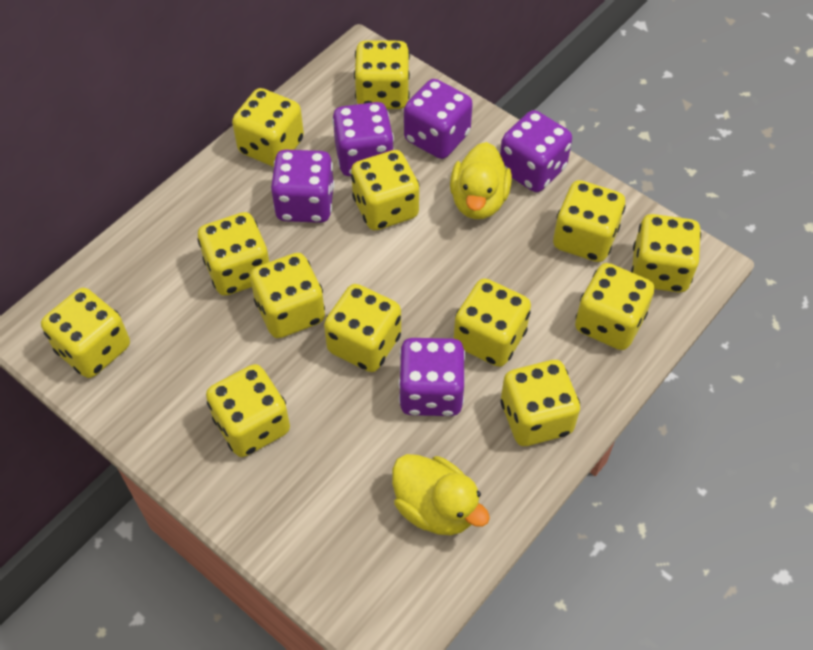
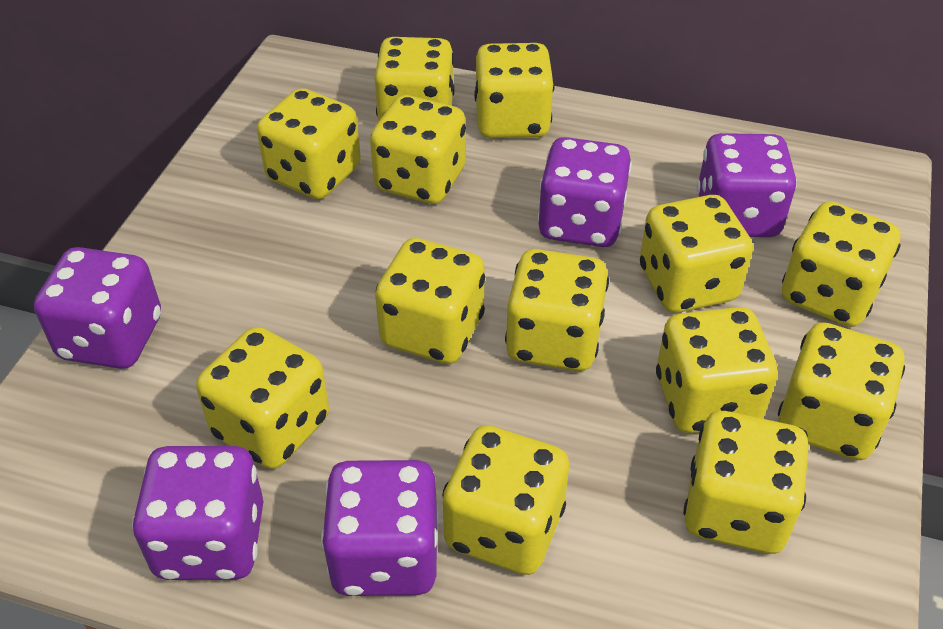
yellow duck: [392,454,490,535] [450,142,512,219] = 2 -> none = 0

